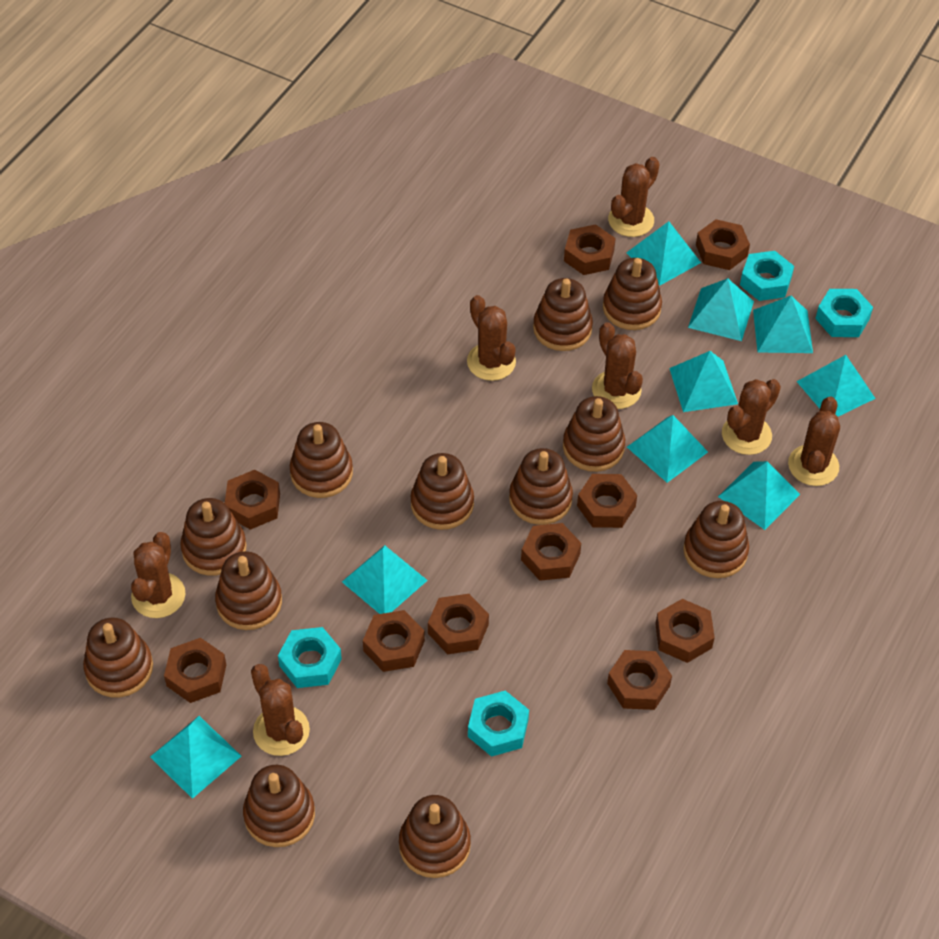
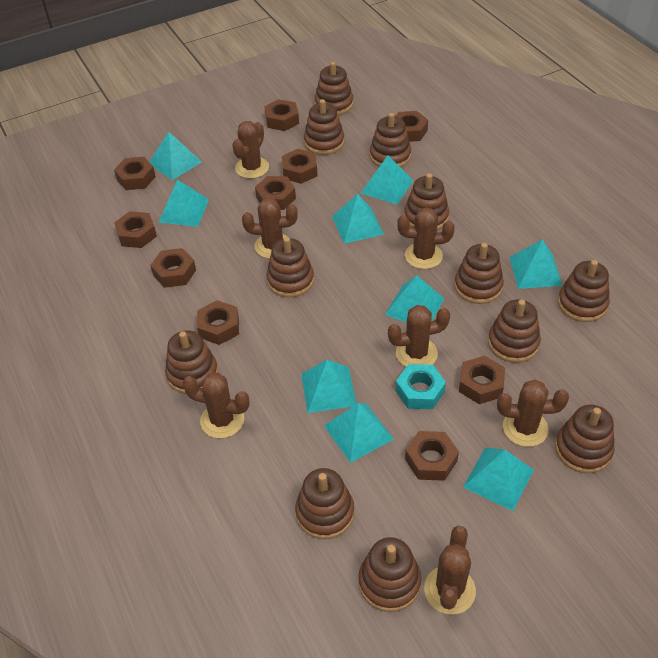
turquoise nut: [278,627,342,688] [468,691,529,757] [740,251,794,301] [815,289,873,337] = 4 -> [396,364,446,409] = 1

